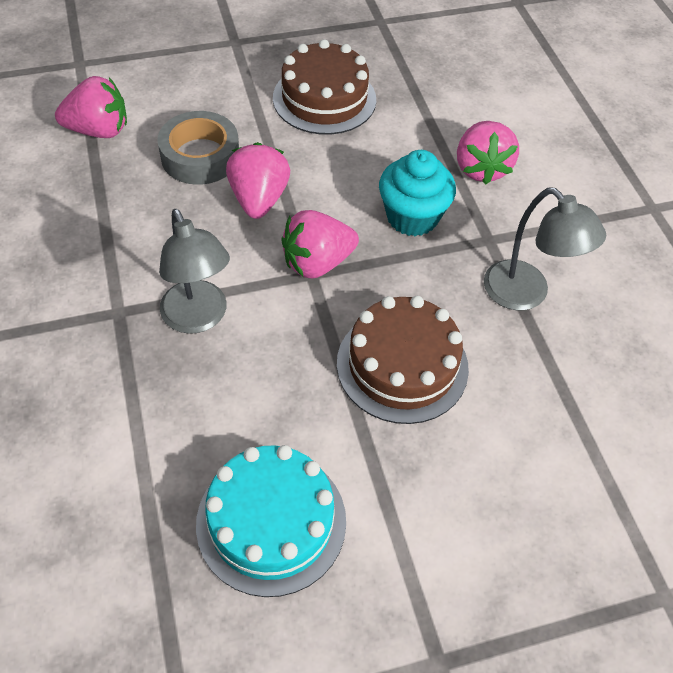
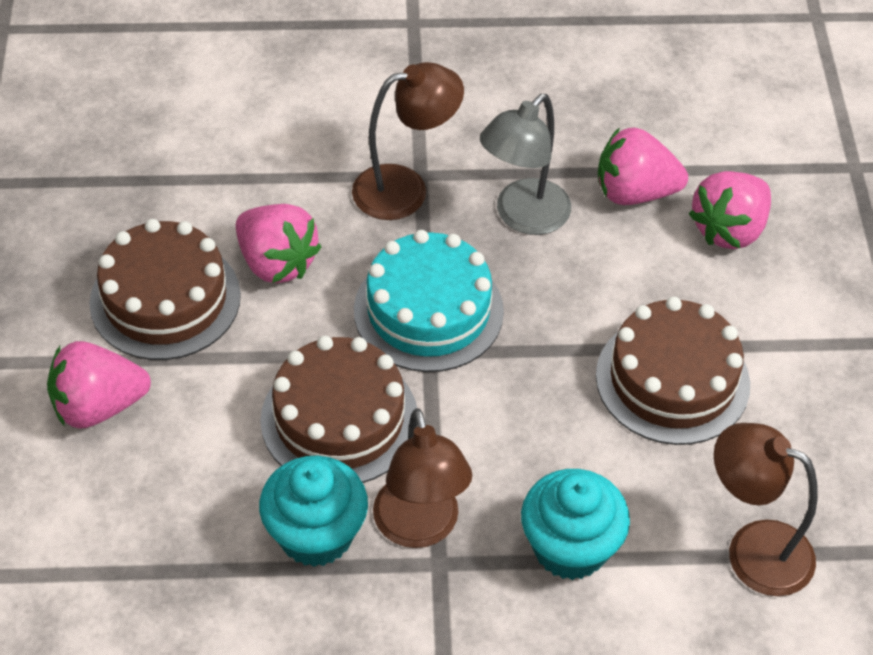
brown cake: [273,39,376,135] [337,296,469,424] = 2 -> [89,219,241,360] [260,336,418,483] [596,296,750,445] = 3
brown lamp: none = 0 -> [352,62,464,220] [373,408,472,548] [714,423,818,596] = 3
grey lamp: [159,209,230,334] [484,188,606,310] = 2 -> [480,94,571,235] = 1
grey tape: [157,111,239,185] = 1 -> none = 0
turquoise cupcake: [379,150,456,236] = 1 -> [259,456,368,567] [521,469,630,580] = 2

